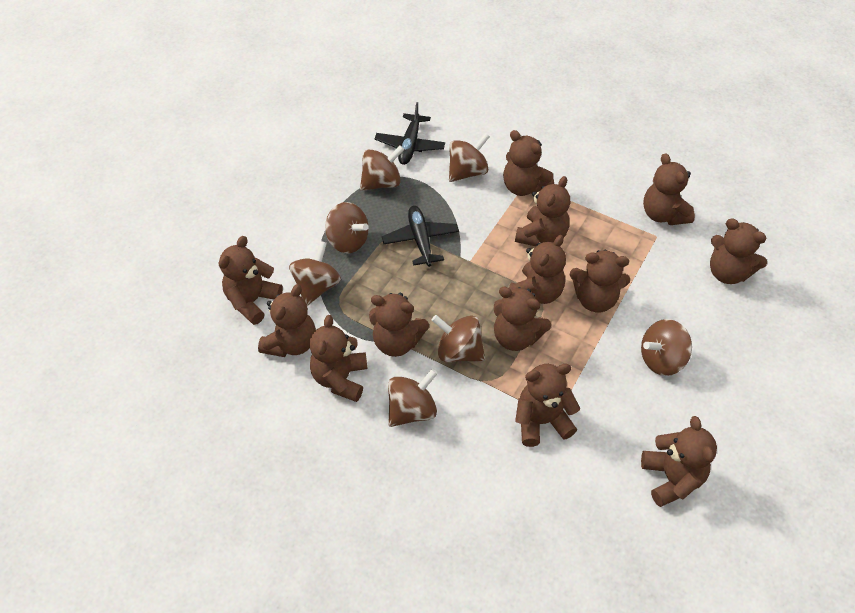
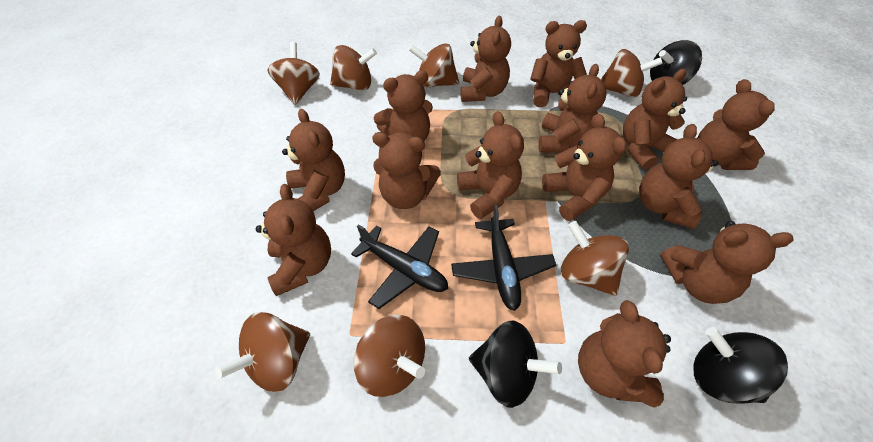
black spinning top: none = 0 -> [469,320,562,408] [650,40,702,85] [693,327,788,404] = 3
brown teddy bear: [219,236,283,325] [258,284,316,357] [310,315,368,402] [369,293,429,357] [494,287,551,351] [503,130,554,196] [509,235,566,304] [515,176,570,246] [515,364,580,447] [570,250,630,312] [641,416,717,507] [643,153,695,225] [710,219,767,284] = 13 -> [256,184,331,296] [282,109,345,211] [372,132,441,209] [374,71,433,141] [457,111,524,219] [460,16,511,102] [530,20,587,108] [538,64,607,153] [542,114,626,221] [578,300,671,407] [623,69,687,169] [640,124,718,229] [660,221,793,304] [698,79,775,170] = 14

